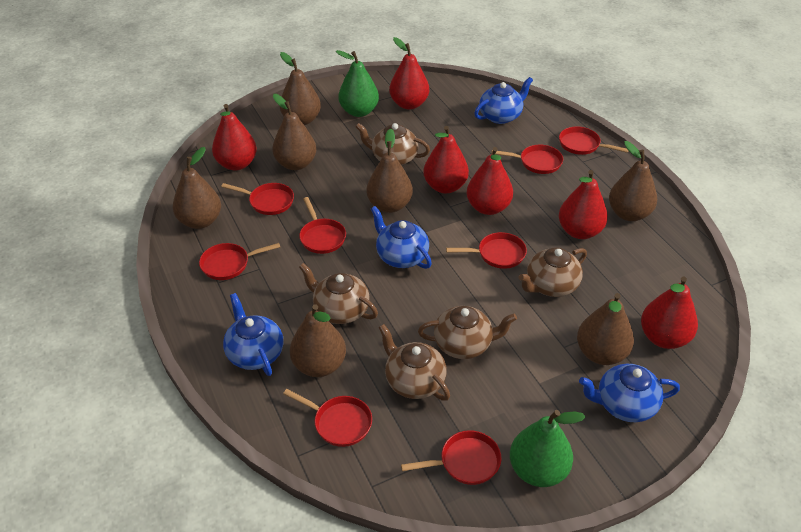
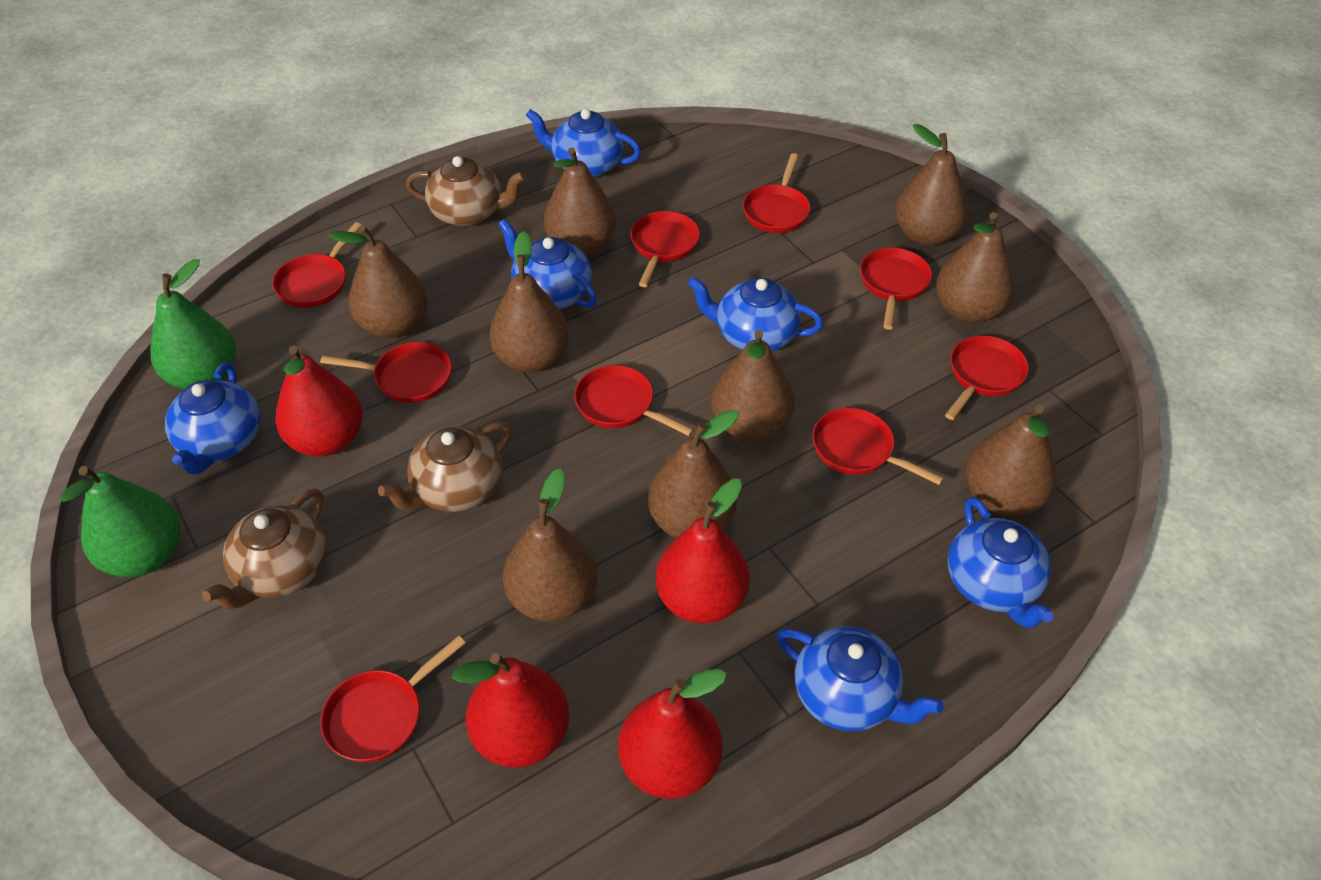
blue teapot: [223,293,284,376] [371,206,432,269] [474,77,533,124] [579,364,680,422] = 4 -> [165,362,260,475] [498,219,597,309] [526,109,641,177] [688,277,823,351] [777,626,944,731] [948,497,1054,628] = 6
brown pear: [173,147,221,229] [272,94,317,170] [280,52,321,125] [290,304,346,377] [366,129,413,213] [577,293,634,365] [609,141,657,221] = 7 -> [328,226,428,338] [489,231,569,373] [503,469,597,622] [544,147,616,256] [648,410,739,538] [711,330,795,441] [895,124,968,246] [936,212,1015,323] [966,404,1057,516] = 9
brown teapot: [299,263,378,324] [356,123,430,166] [378,324,450,401] [418,306,517,359] [518,247,587,297] = 5 -> [202,489,326,609] [378,421,512,512] [406,156,526,227] = 3
red pan: [199,243,280,280] [221,183,294,215] [283,389,372,447] [299,197,346,254] [401,430,502,485] [446,232,527,269] [491,145,563,174] [559,126,629,155] = 8 -> [272,222,362,308] [320,342,452,403] [320,635,465,762] [574,365,694,436] [631,211,700,287] [743,153,810,233] [812,408,944,485] [860,248,932,330] [945,336,1029,420] = 9
red pear: [212,104,257,170] [389,37,429,110] [423,126,469,194] [467,147,513,215] [559,170,608,239] [641,276,698,349] = 6 -> [276,345,363,457] [452,653,569,768] [618,669,727,799] [656,479,750,624] = 4

